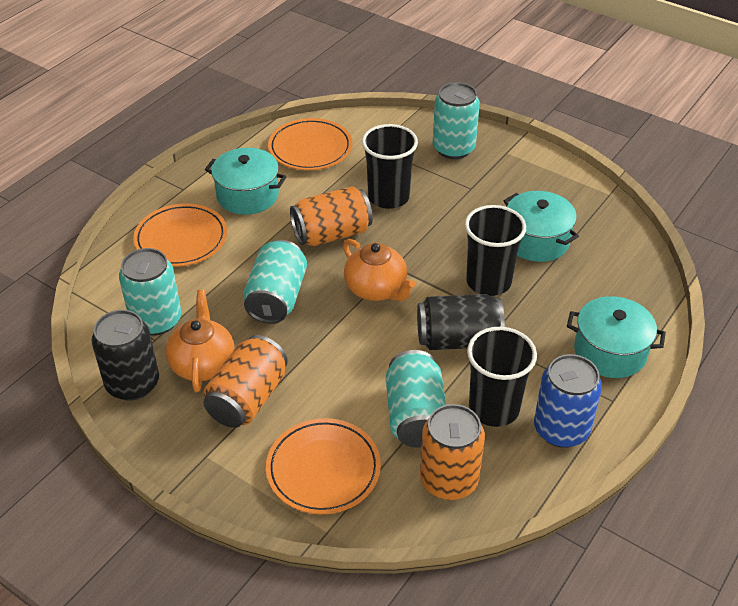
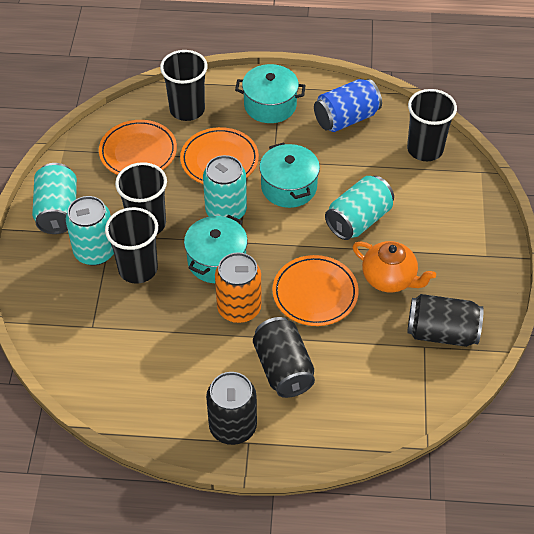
black can: [92,310,159,401] [417,294,505,350] = 2 -> [206,372,257,445] [253,317,315,398] [407,294,484,347] = 3
black cup: [362,124,418,209] [465,205,526,296] [467,327,537,427] = 3 -> [105,207,158,284] [115,162,167,234] [160,50,208,121] [407,89,457,161] = 4
orange can: [203,335,288,428] [290,186,373,246] [420,404,485,500] = 3 -> [215,252,261,323] = 1
orange teapot: [165,290,235,392] [343,239,415,301] = 2 -> [352,241,436,292] = 1

